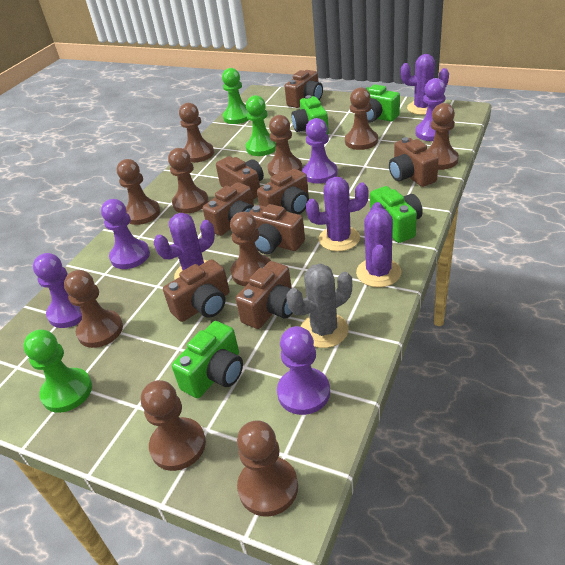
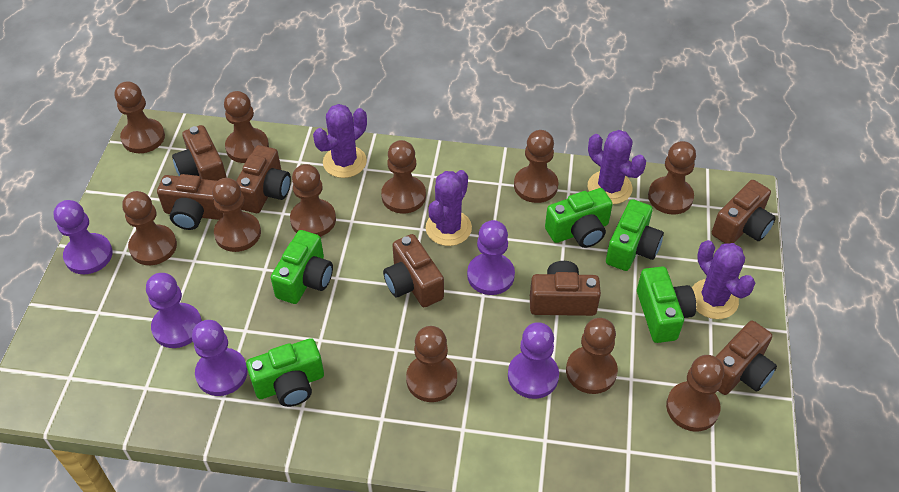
brown camera: [163,259,229,322] [202,182,254,236] [216,156,264,200] [236,261,293,329] [248,204,305,254] [257,169,309,214] [284,70,323,108] [389,137,439,187] = 8 -> [157,174,223,230] [172,125,227,181] [236,145,291,213] [383,234,444,307] [530,261,601,316] [712,180,776,244] [716,321,777,395] = 7
brown pawn: [64,270,123,348] [117,159,160,225] [141,380,206,471] [168,148,208,213] [179,103,214,163] [230,212,271,286] [237,421,298,516] [268,115,302,176] [345,87,378,150] [428,103,459,170] = 10 -> [115,81,165,153] [122,191,177,265] [212,178,261,252] [224,91,269,163] [290,164,336,237] [381,140,426,213] [406,326,457,402] [514,130,558,203] [566,318,618,394] [648,141,696,215] [666,355,724,432] = 11
green camera: [172,321,243,398] [291,95,329,135] [361,84,400,123] [370,186,423,243] = 4 -> [246,338,324,407] [271,230,333,304] [545,188,613,248] [606,199,664,271] [637,267,696,343] = 5
green pawn: [23,329,92,413] [222,68,248,124] [246,95,276,156] = 3 -> none = 0
grey cactus: [286,264,352,348] = 1 -> none = 0

